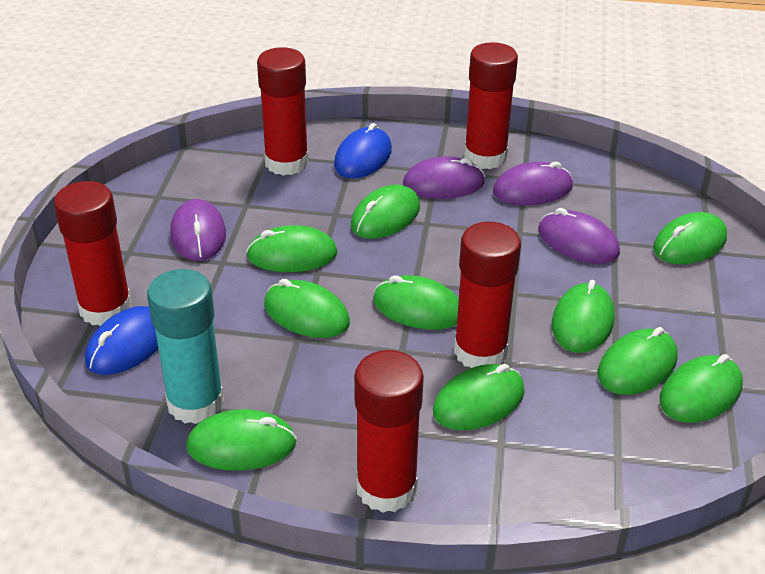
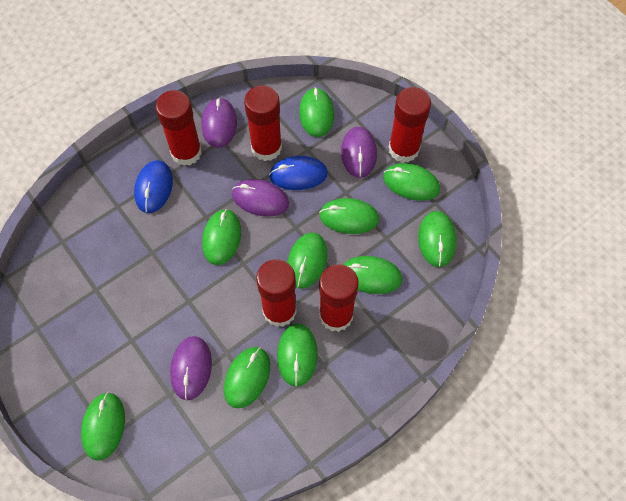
turquoise glue stick: [147,269,224,424] = 1 -> none = 0

